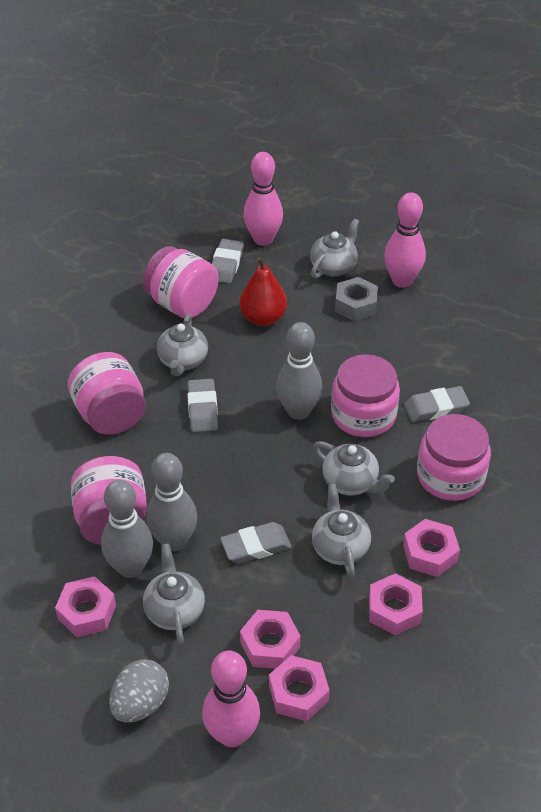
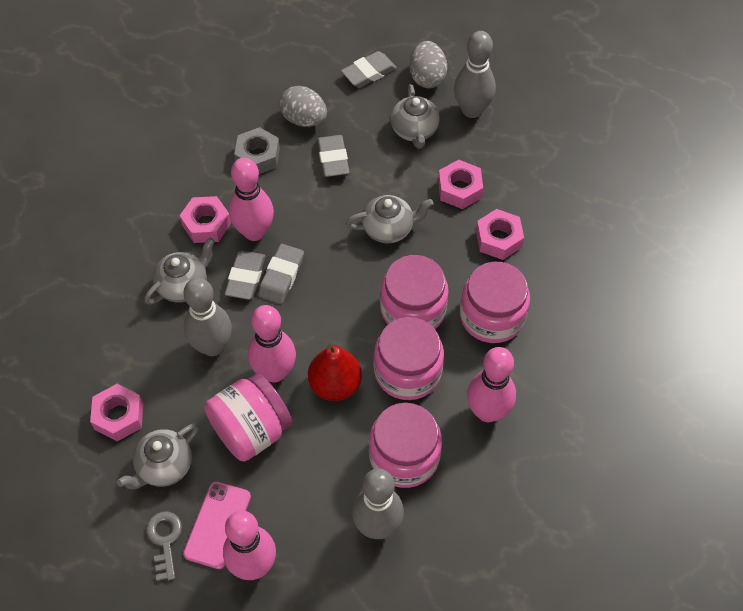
grey egg: [109,659,169,722] = 1 -> [279,86,327,127] [410,41,448,88] = 2
grey key: none = 0 -> [146,511,182,581] = 1
grey teapot: [143,543,205,644] [157,314,208,376] [310,219,359,278] [312,484,371,578] [313,441,395,496] = 5 -> [117,423,199,489] [144,238,215,305] [346,195,434,244] [391,84,440,149] = 4
pink bowling pin: [202,651,260,747] [243,152,283,246] [384,192,426,288] = 3 -> [223,511,276,580] [229,157,274,241] [248,305,296,382] [467,347,516,423] = 4
pink nut: [55,576,116,637] [240,610,301,669] [269,655,330,721] [369,573,423,636] [403,519,460,577] = 5 -> [90,384,143,441] [179,196,231,243] [438,160,483,209] [476,209,524,260] = 4
pink phone: none = 0 -> [183,481,251,569] = 1

